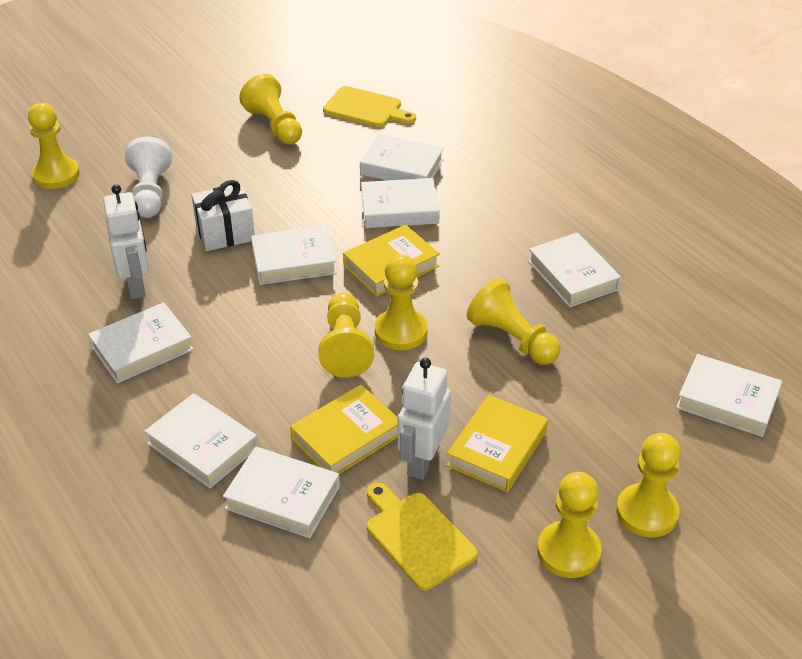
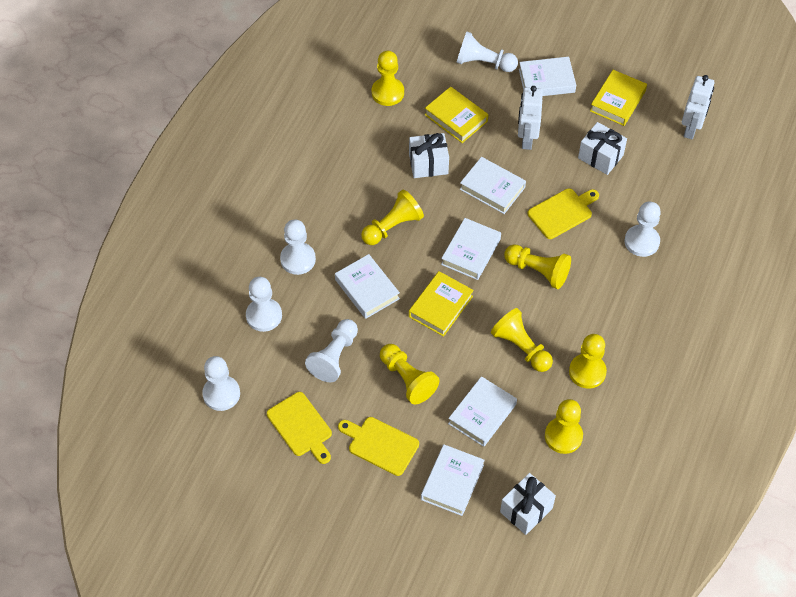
white book: [88,302,194,383] [144,393,258,488] [223,447,340,538] [251,226,337,285] [360,134,444,180] [361,178,440,228] [528,232,621,308] [676,354,782,437] = 8 -> [335,254,400,319] [421,444,485,516] [441,218,501,280] [448,376,517,447] [460,157,526,214] [519,57,576,96] = 6
white gift: [191,180,255,251] = 1 -> [409,133,449,178] [500,473,556,535] [578,122,627,175] = 3
white pawn: [125,136,172,218] = 1 -> [202,356,240,411] [246,277,282,332] [280,220,316,275] [305,319,358,382] [456,32,518,72] [624,202,661,257] = 6
yellow cutting board: [323,86,416,127] [367,483,478,590] = 2 -> [267,392,332,464] [338,417,419,476] [528,188,599,239] = 3

